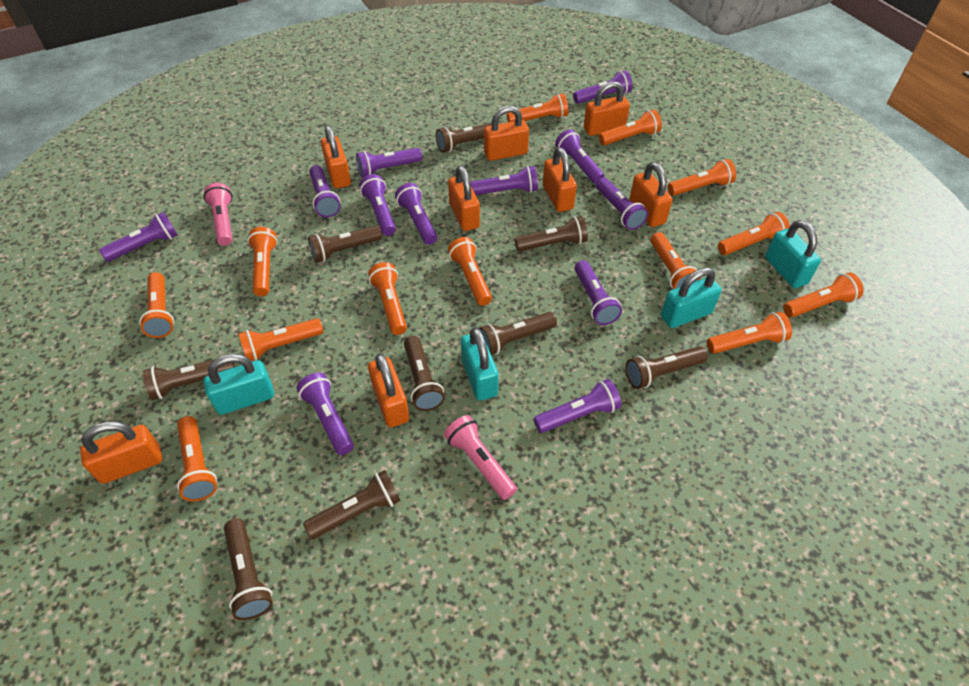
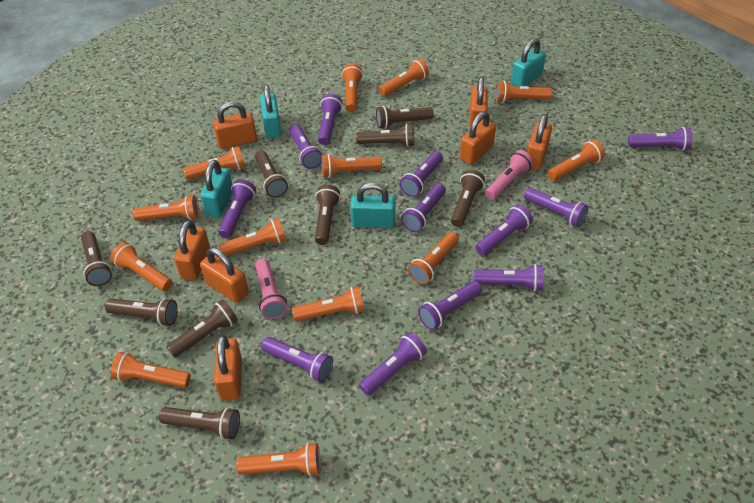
orange padlock: [80,421,162,484] [321,125,351,189] [368,353,409,427] [448,165,480,231] [484,106,529,161] [543,147,577,212] [584,81,630,136] [630,162,672,227] = 8 -> [174,220,210,280] [200,248,249,303] [213,101,257,149] [214,335,242,400] [460,111,496,165] [469,77,488,127] [527,114,552,170] = 7

